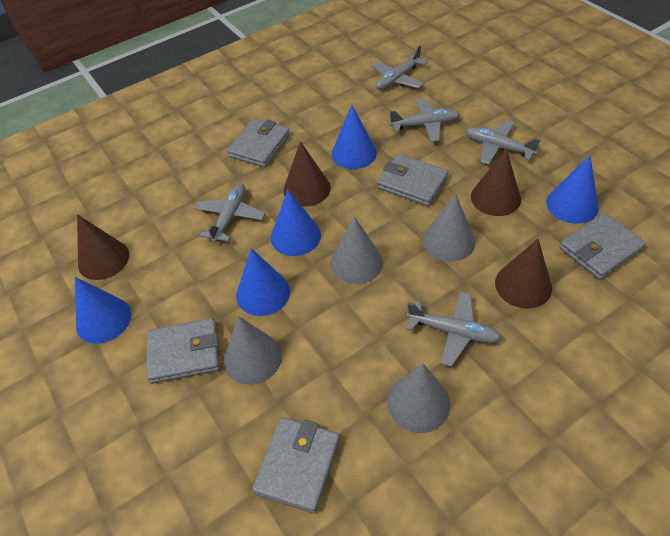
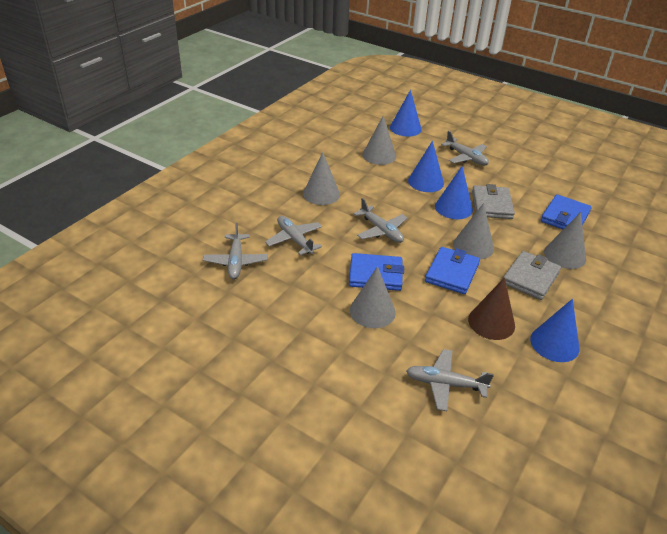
blue cone: [75,277,131,344] [236,248,290,316] [271,189,321,256] [332,105,377,169] [546,155,599,224] = 5 -> [390,90,422,137] [408,141,444,192] [435,166,473,219] [530,299,579,362] = 4
blue wallet: none = 0 -> [349,253,404,291] [425,247,480,294] [541,194,592,229] = 3
brown cone: [77,214,129,280] [283,141,331,207] [471,149,521,216] [495,239,552,309] = 4 -> [468,278,515,340] = 1
grey cone: [224,316,282,385] [330,216,383,284] [387,363,450,433] [423,193,475,262] = 4 -> [303,152,340,205] [350,266,396,328] [362,116,396,165] [453,203,494,260] [544,212,586,269] = 5
grey wallet: [146,318,220,384] [227,119,290,167] [252,417,340,513] [377,154,448,206] [559,213,646,280] = 5 -> [472,184,515,219] [503,251,561,300] = 2

